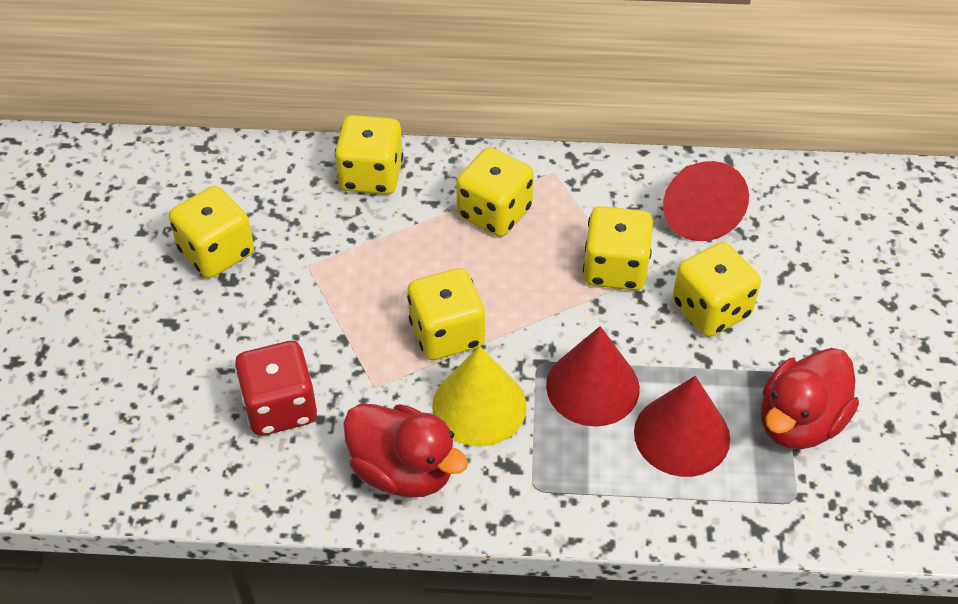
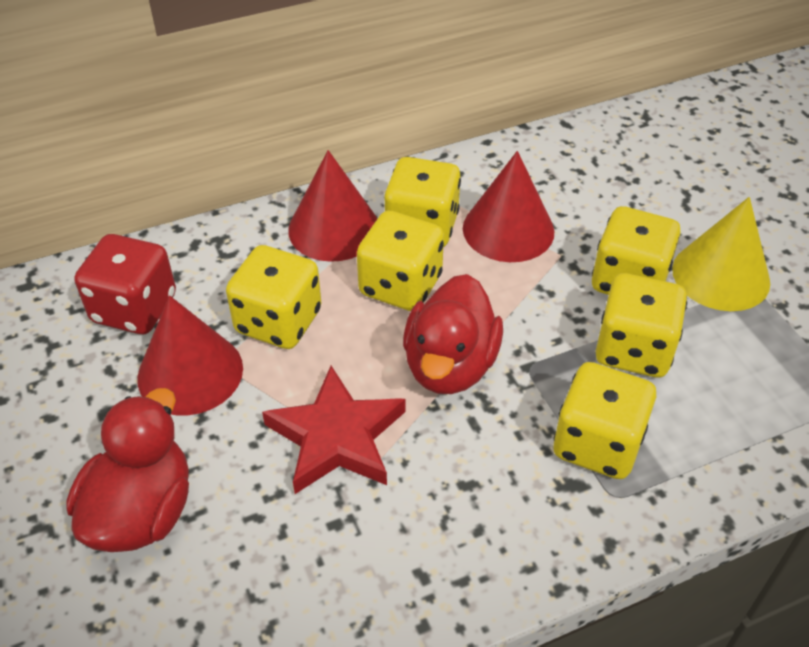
red star: none = 0 -> [262,366,405,494] = 1

